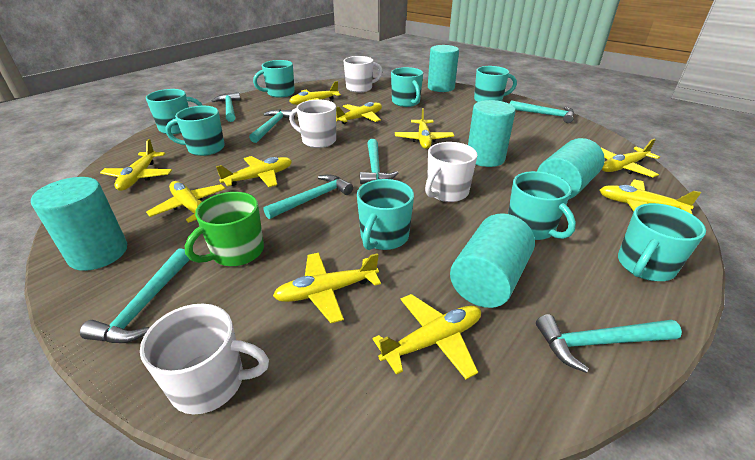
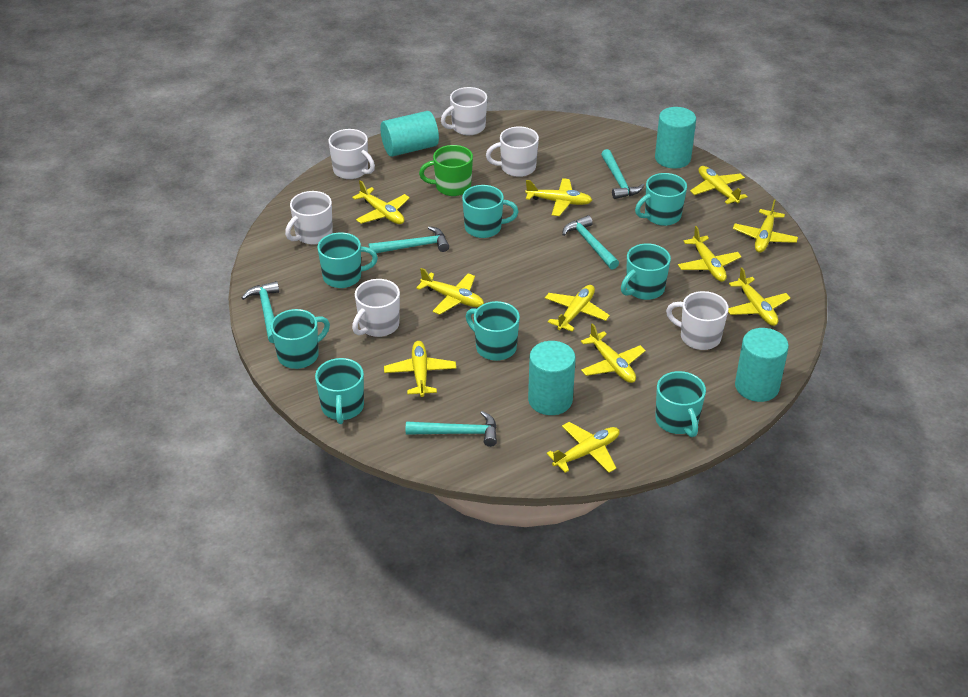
turquoise cylinder: [31,177,127,271] [428,45,459,92] [450,213,535,308] [468,100,516,167] [537,138,605,199] = 5 -> [380,111,439,157] [528,341,576,415] [655,107,696,169] [735,328,789,402] = 4
turquoise hammer: [80,248,190,343] [212,92,241,122] [249,109,295,143] [263,175,353,219] [360,139,398,184] [510,100,574,123] [536,314,682,373] = 7 -> [242,281,279,343] [369,226,449,253] [406,411,497,447] [562,215,619,270] [601,149,644,199] = 5
white mug: [140,303,269,414] [289,100,336,148] [344,56,383,93] [425,142,477,202] = 4 -> [285,191,333,245] [329,129,375,179] [352,279,400,337] [441,87,487,135] [486,126,539,177] [666,291,729,350] = 6
yellow plane: [100,139,172,191] [146,181,226,223] [216,156,292,187] [273,253,381,323] [289,81,341,105] [336,102,382,124] [373,294,481,380] [395,108,454,149] [600,139,660,177] [600,180,701,214] = 10 -> [352,180,410,224] [384,341,456,397] [416,268,484,315] [525,178,592,216] [545,285,610,332] [547,422,620,473] [581,323,646,383] [678,226,742,282] [690,166,748,204] [728,267,791,326] [733,200,798,253] = 11

